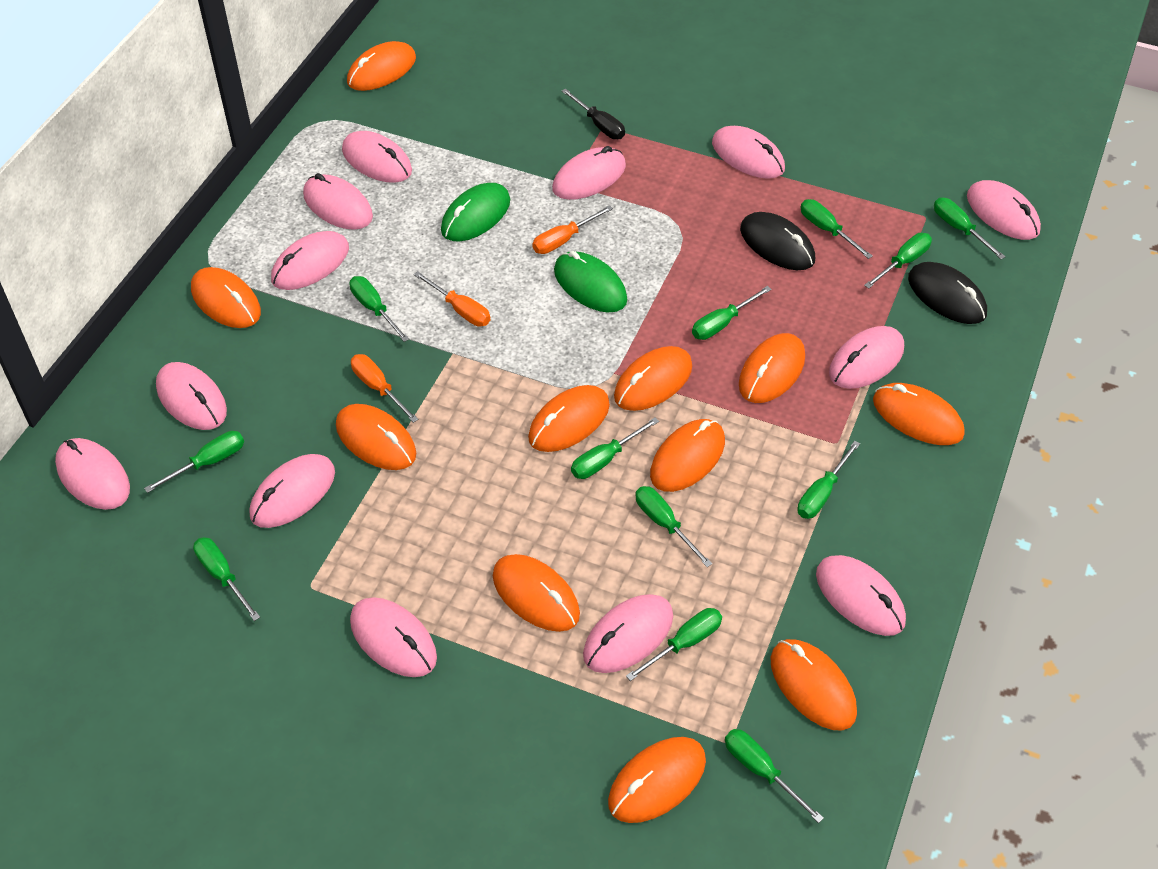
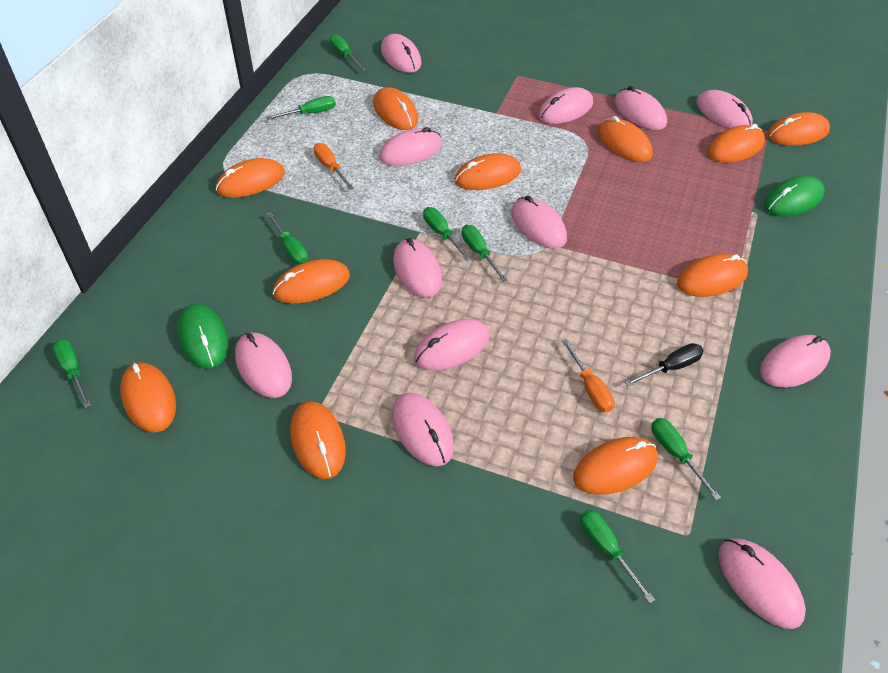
black mouse: [740,212,815,270] [908,262,987,324] = 2 -> none = 0
green screwdriver: [144,431,244,493] [193,537,260,621] [349,276,409,342] [571,417,659,479] [626,608,722,681] [635,486,712,567] [692,286,772,340] [725,729,824,823] [797,441,860,519] [801,199,873,259] [864,233,932,289] [934,198,1006,259] = 12 -> [53,339,91,408] [266,96,336,120] [266,212,308,265] [329,34,366,70] [423,207,471,261] [461,224,507,282] [580,510,655,603] [652,418,721,500] = 8
orange screwdriver: [351,354,418,423] [414,271,490,327] [532,205,613,254] = 3 -> [314,143,354,190] [562,339,615,412] = 2
pink mouse: [55,438,130,510] [156,362,227,430] [249,454,335,528] [271,231,349,290] [303,173,373,230] [342,131,412,183] [350,597,437,677] [552,146,626,200] [583,594,673,673] [712,126,785,179] [816,555,906,636] [829,326,904,389] [967,180,1041,240] = 13 -> [235,332,292,398] [379,127,443,166] [381,34,422,73] [392,393,454,466] [393,238,442,298] [414,319,490,371] [511,196,567,249] [538,87,593,124] [614,86,667,130] [696,90,753,129] [718,538,806,629] [760,335,831,388] = 12

